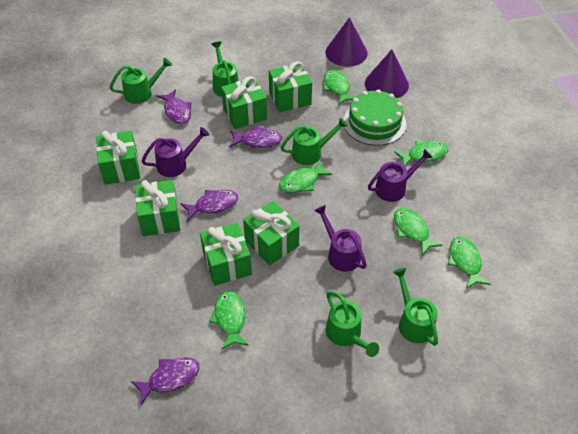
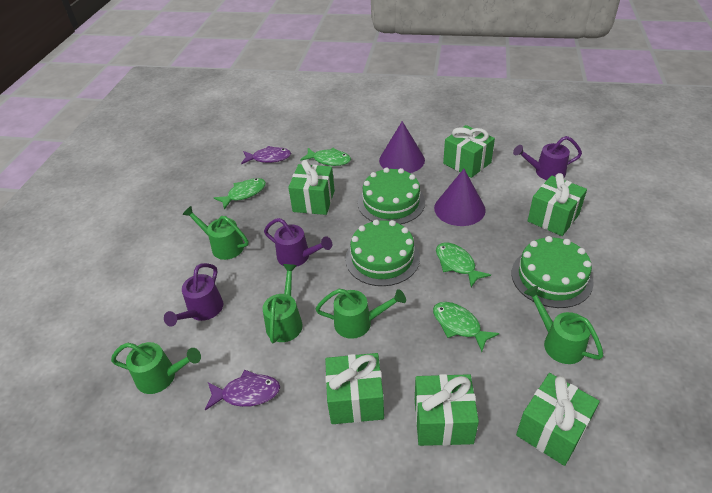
green cake: [343,89,406,146] = 1 -> [345,219,420,286] [358,168,425,224] [511,236,594,308] = 3
green fish: [209,291,249,350] [279,160,333,193] [323,70,354,105] [394,141,448,167] [394,208,442,256] [448,237,491,289] = 6 -> [214,178,266,210] [300,148,351,166] [433,302,500,352] [436,242,491,287] = 4
purple fish: [131,357,200,406] [157,89,192,124] [180,190,238,221] [229,126,282,148] = 4 -> [205,370,280,410] [241,146,291,164] = 2

